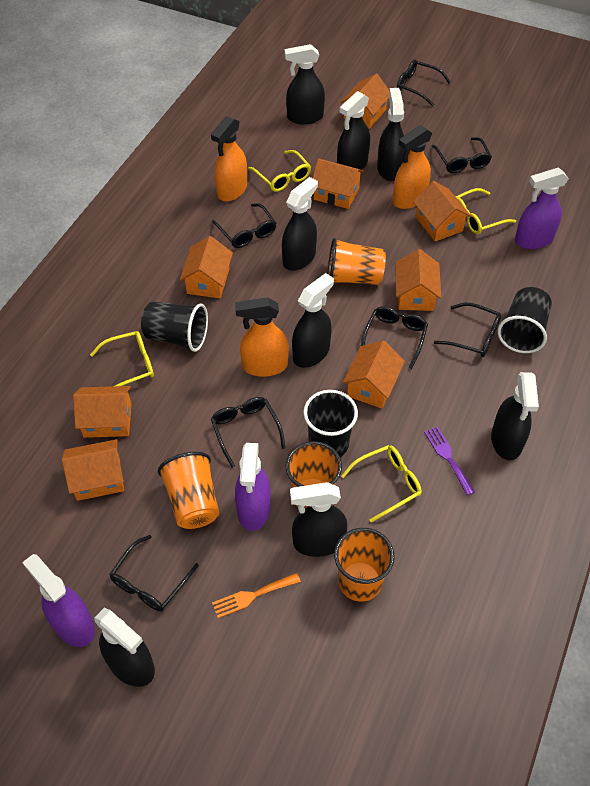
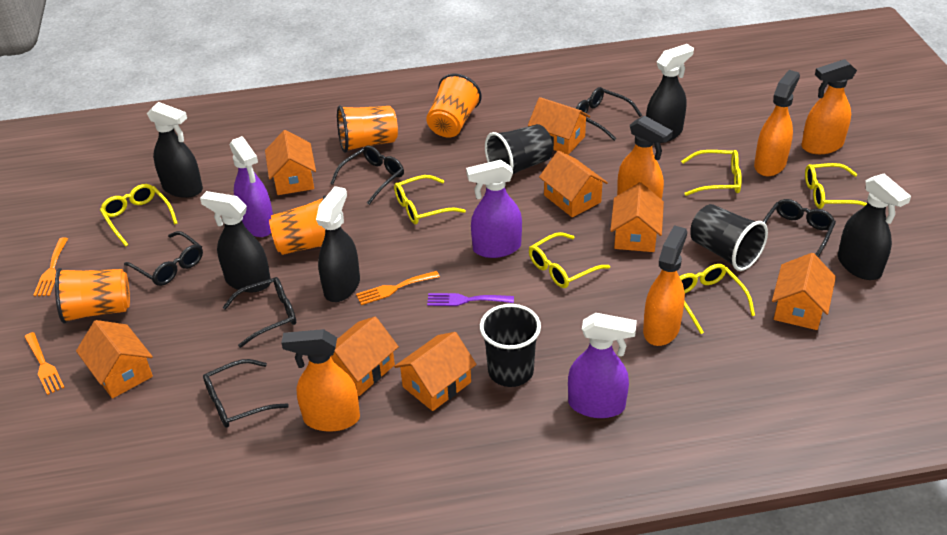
black glasses: [109,535,199,612] [211,397,285,468] [212,203,276,248] [361,306,428,369] [397,59,450,106] [432,137,492,173] [434,303,501,357] = 7 -> [124,231,203,286] [203,359,289,428] [223,277,296,348] [330,145,404,205] [575,87,642,141] [763,199,836,257] = 6
black spray bottle: [94,608,155,687] [282,177,318,271] [284,44,325,124] [290,482,347,557] [292,273,334,368] [337,91,370,172] [377,88,405,181] [491,372,539,460] = 8 -> [147,102,203,198] [200,191,271,292] [316,186,360,302] [646,44,694,142] [838,174,911,280] = 5
orange fork: [212,573,301,618] = 1 -> [24,332,65,395] [34,238,68,296] [356,271,440,305] = 3
orange spray bottle: [211,116,247,201] [235,298,289,377] [393,125,432,209] = 3 -> [281,329,360,432] [617,115,673,200] [643,225,687,346] [754,70,800,176] [802,59,857,154] = 5
yellow glasses: [90,331,154,386] [248,150,311,192] [341,445,422,523] [455,188,516,234] = 4 -> [100,184,177,247] [394,175,466,224] [529,232,610,288] [679,264,755,334] [681,150,742,196] [805,163,867,209] = 6

